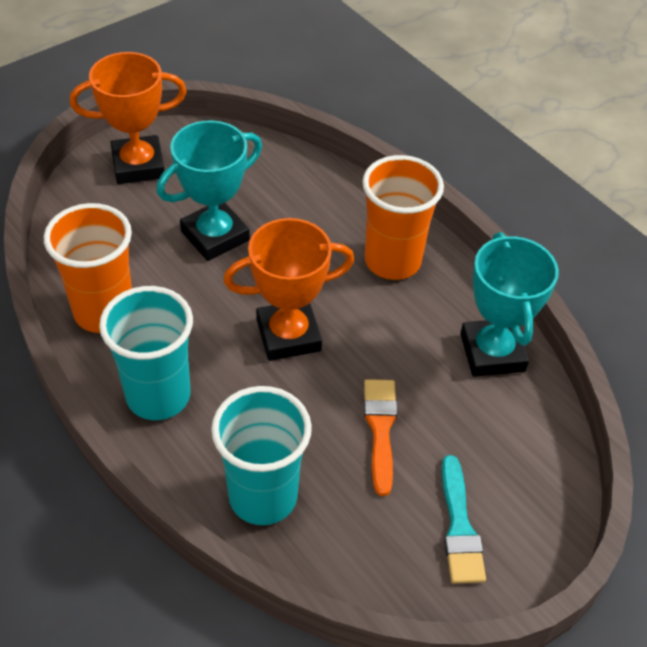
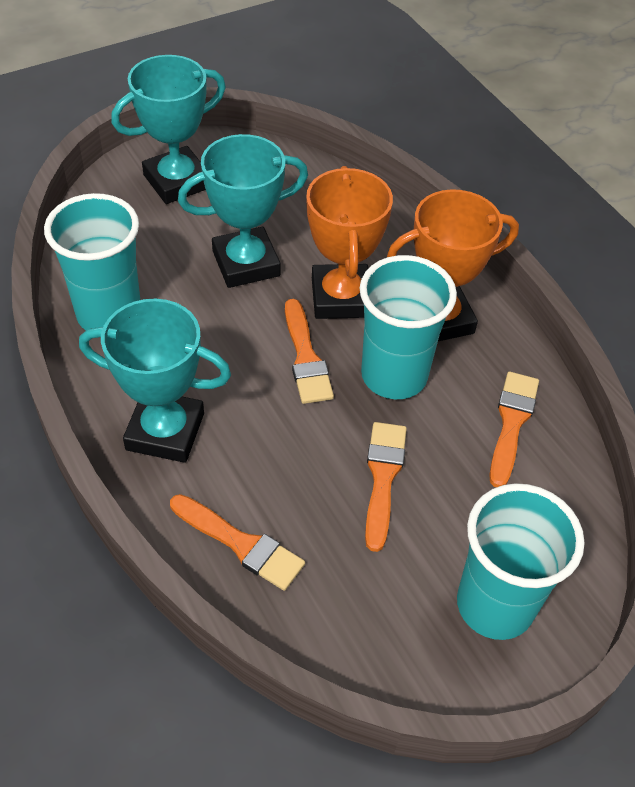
orange brush: [364,379,397,496] = 1 -> [170,494,305,591] [285,299,334,404] [365,422,407,552] [490,372,539,487] = 4
orange cup: [44,203,132,333] [362,155,444,280] = 2 -> none = 0
turquoise brush: [442,455,486,584] = 1 -> none = 0
turquoise cup: [99,286,193,420] [211,386,312,525] = 2 -> [44,193,140,330] [360,255,457,399] [457,483,585,640] = 3
turquoise trophy: [157,121,262,261] [460,232,559,377] = 2 -> [79,299,231,463] [111,55,226,204] [178,134,308,288] = 3

